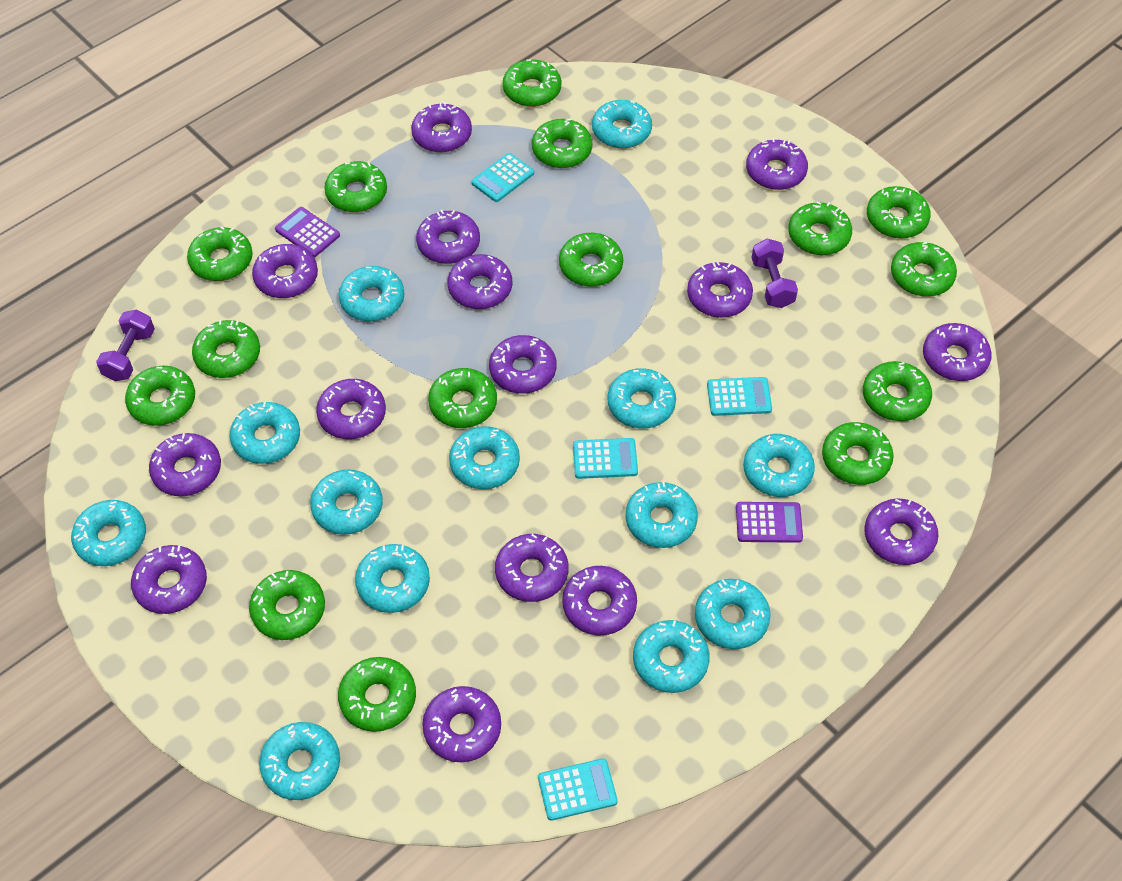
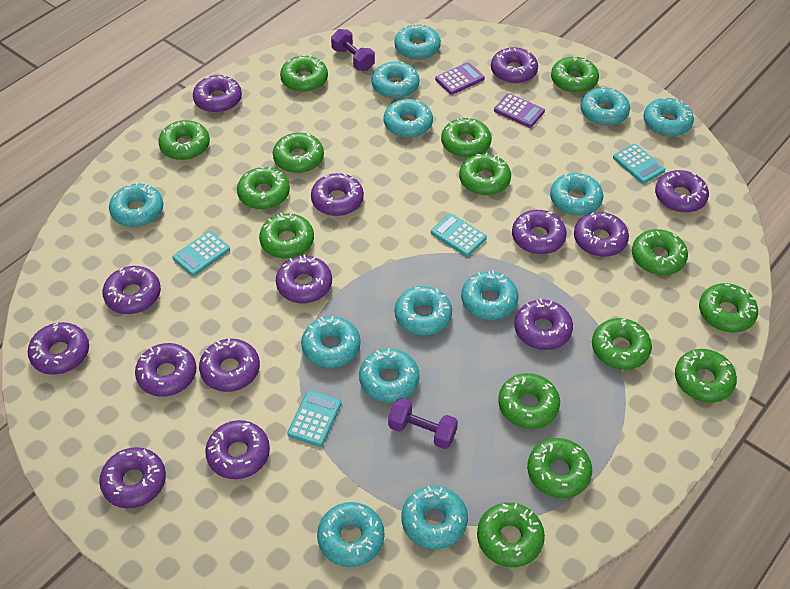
purple donut: [131,545,207,614] [149,433,221,496] [252,244,318,298] [316,379,386,439] [411,102,472,152] [416,210,480,264] [422,686,501,762] [447,254,513,309] [489,335,556,394] [495,534,569,602] [562,566,637,636] [687,261,753,318] [746,138,808,190] [864,499,938,565] [923,323,992,381] = 15 -> [28,322,89,375] [99,447,166,508] [102,266,161,314] [135,343,196,397] [193,75,242,113] [199,338,260,392] [205,420,270,479] [276,254,332,303] [311,173,364,216] [491,47,538,84] [512,210,567,255] [514,298,573,350] [574,212,629,257] [655,170,709,213] = 14

